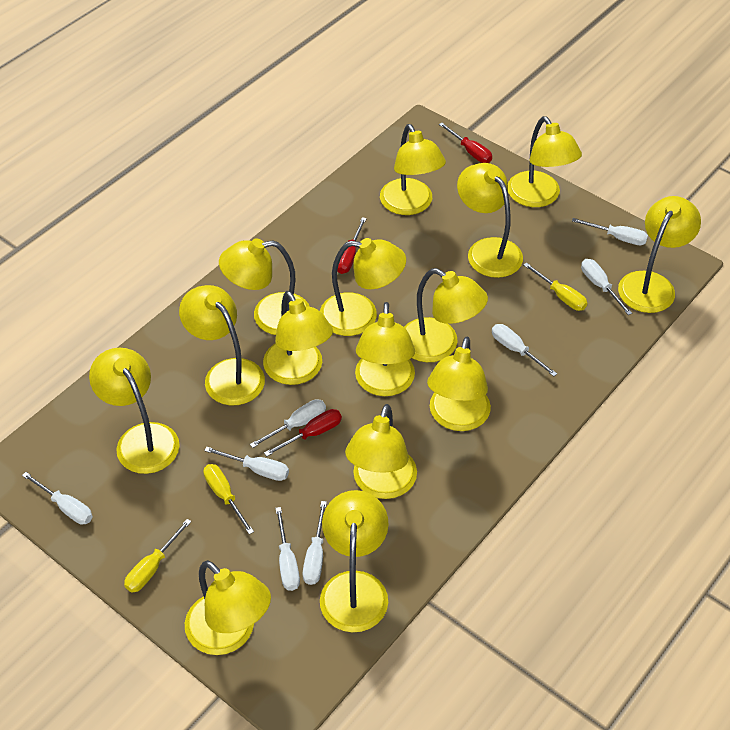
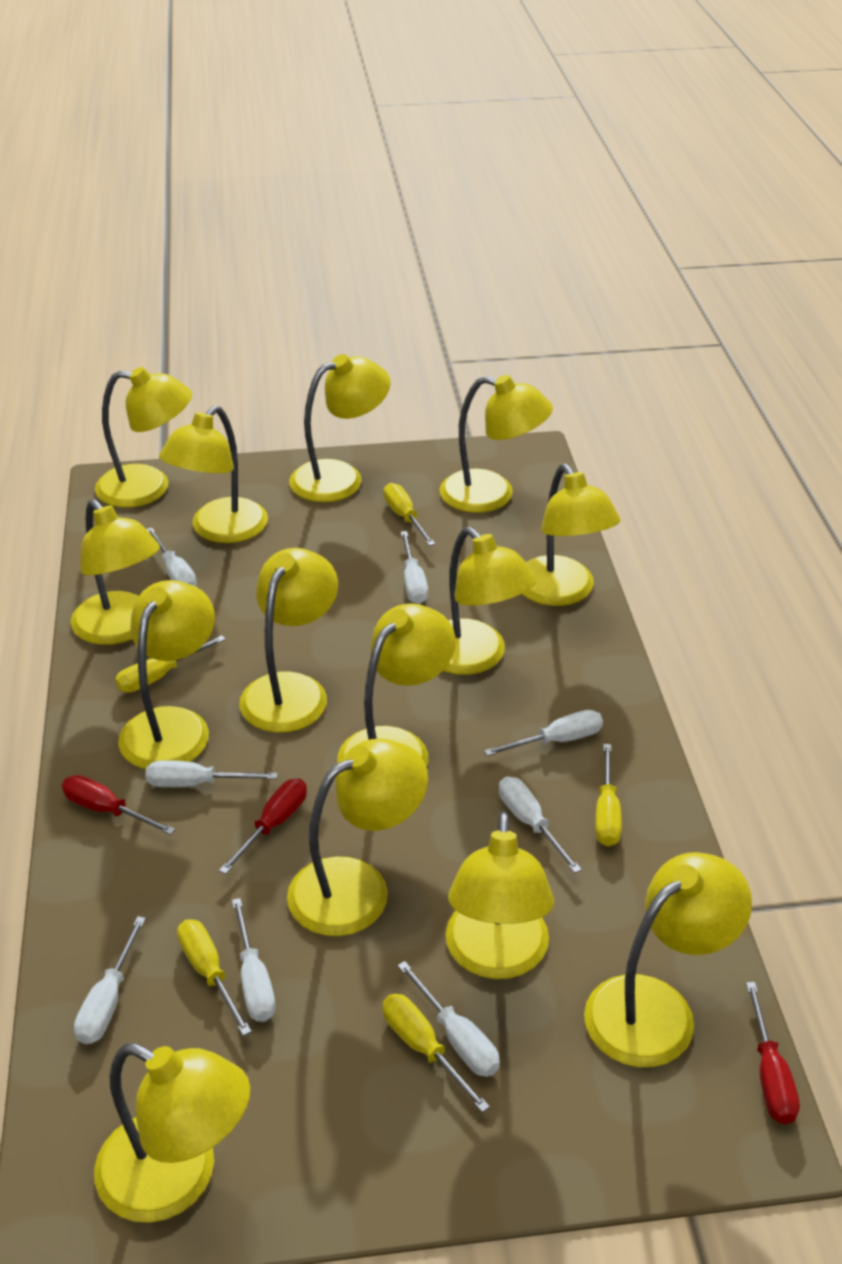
yellow lamp: [89,348,180,474] [179,285,265,405] [185,560,271,655] [219,238,310,335] [263,291,333,385] [320,238,406,336] [320,490,389,632] [345,404,417,499] [355,302,415,396] [380,124,446,215] [404,268,488,362] [427,337,491,431] [457,163,523,278] [508,116,582,207] [618,196,701,313] = 15 -> [71,499,160,645] [94,1043,250,1223] [95,367,192,508] [118,580,215,769] [159,406,268,543] [239,548,338,733] [287,739,428,936] [289,354,390,502] [337,603,456,767] [439,375,553,513] [443,527,536,675] [445,812,554,979] [522,464,620,606] [584,852,752,1067] = 14
yellow screwdriver: [124,519,191,593] [203,464,254,534] [524,262,587,311] = 3 -> [115,635,226,693] [177,919,252,1036] [382,994,490,1113] [383,483,435,546] [595,744,622,846] = 5

